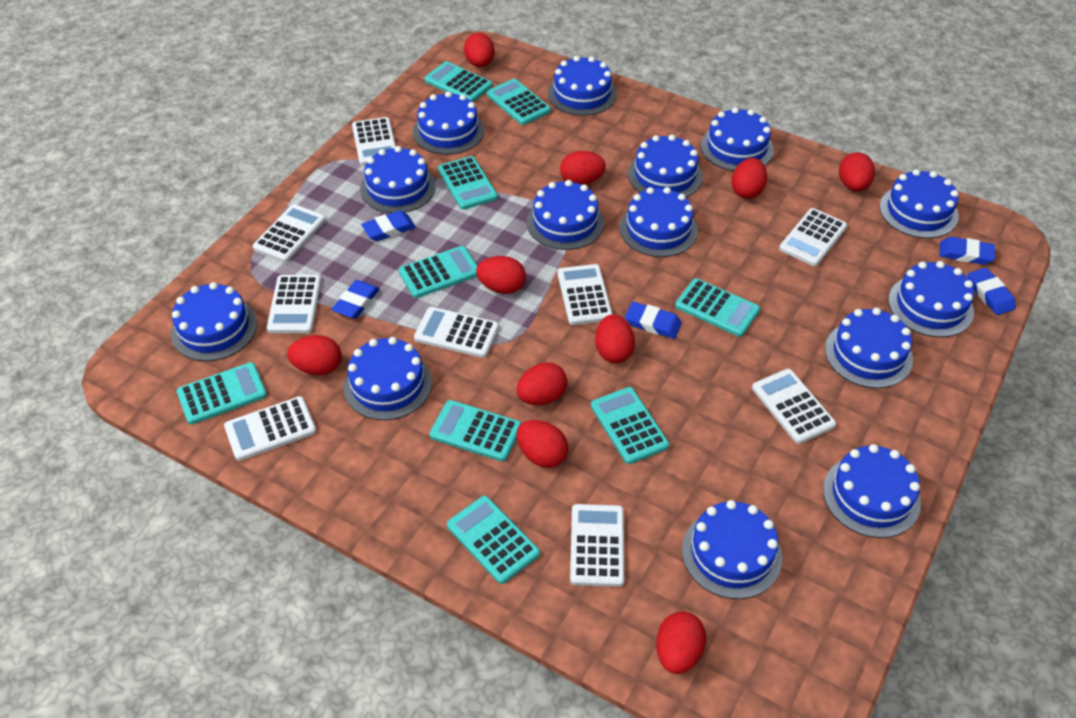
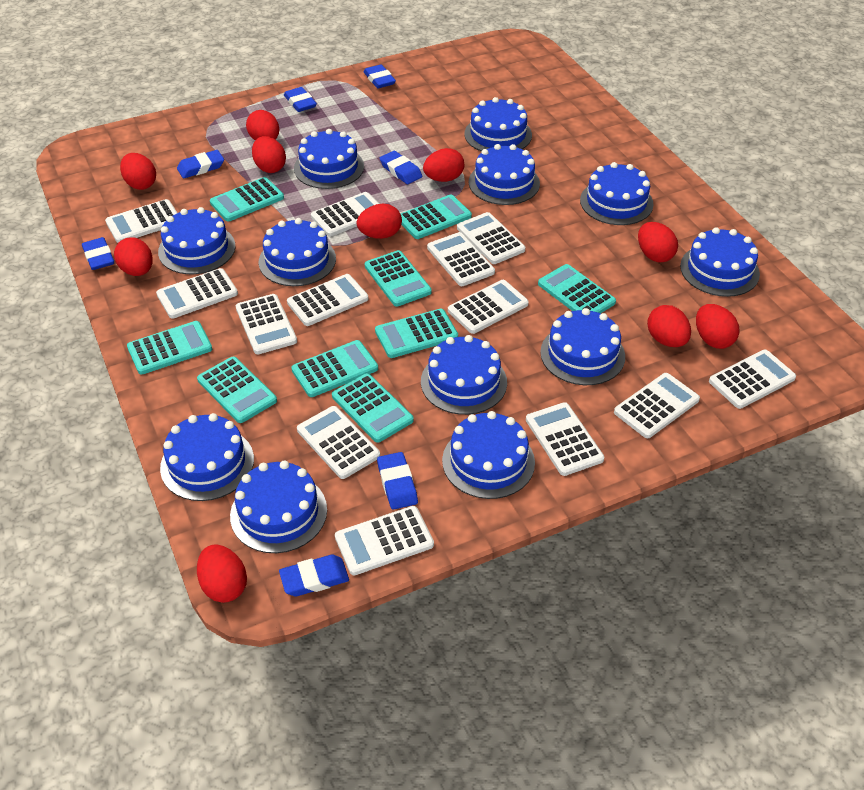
blue cake: [171,282,257,361] [344,337,432,420] [360,146,436,213] [413,91,484,155] [527,180,604,250] [548,56,617,116] [620,187,698,257] [628,135,703,197] [682,500,782,599] [701,107,774,171] [823,444,921,538] [825,308,913,388] [880,169,959,238] [888,261,974,337] = 14 -> [158,207,235,274] [160,413,254,501] [230,460,327,553] [259,218,336,286] [294,129,364,189] [421,335,507,415] [442,411,535,499] [464,97,532,152] [469,144,540,205] [540,308,625,385] [580,162,654,225] [680,227,760,297] = 12
blue eraser: [331,280,380,319] [361,211,416,241] [625,302,682,339] [939,237,995,265] [968,268,1016,315] = 5 -> [82,237,114,270] [177,150,224,178] [279,555,349,596] [284,87,317,112] [364,64,396,88] [377,452,418,510] [380,151,422,184] = 7
white calculator: [224,396,316,461] [253,204,326,262] [267,275,321,333] [352,117,396,166] [414,307,499,358] [557,264,613,325] [570,504,624,587] [752,369,836,444] [779,208,847,266] = 9 -> [105,199,177,243] [156,268,238,319] [236,294,297,354] [287,274,368,326] [297,406,380,479] [311,192,379,237] [335,506,434,575] [427,232,495,286] [448,280,529,334] [457,212,525,264] [526,402,604,476] [614,373,700,438] [709,350,796,409] = 13

